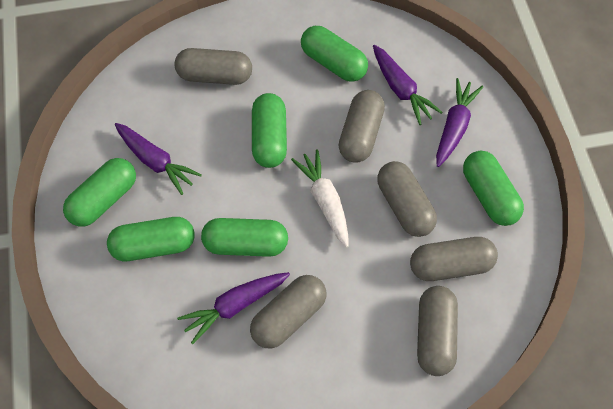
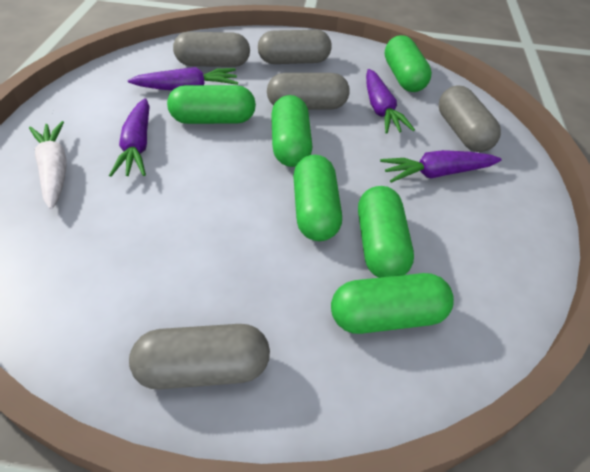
grey capsule: [175,48,252,85] [250,275,326,349] [338,90,385,163] [377,161,437,237] [410,237,498,281] [417,286,458,376] = 6 -> [129,324,270,390] [173,32,250,67] [258,30,332,64] [267,73,350,110] [439,85,501,152] = 5

